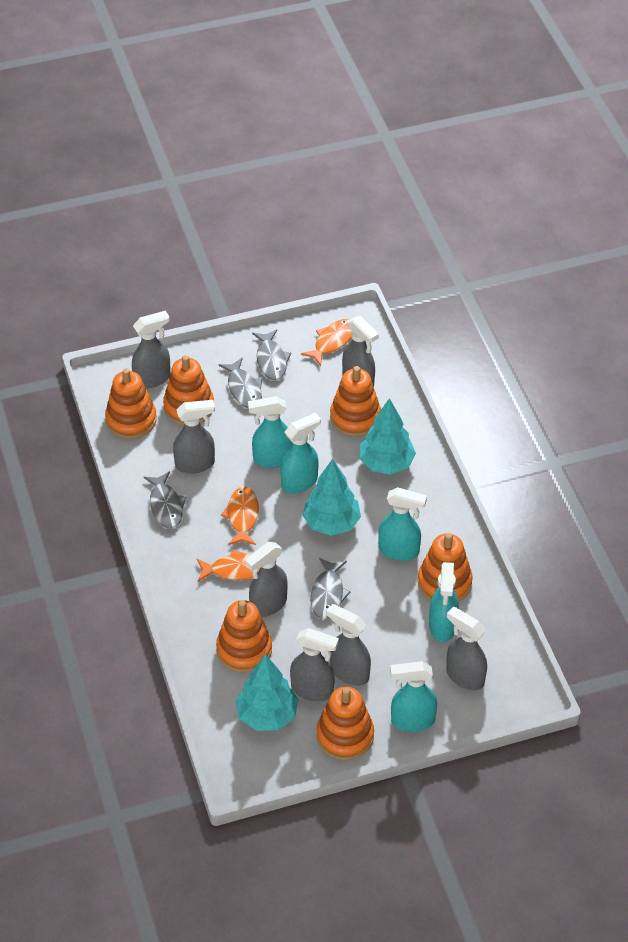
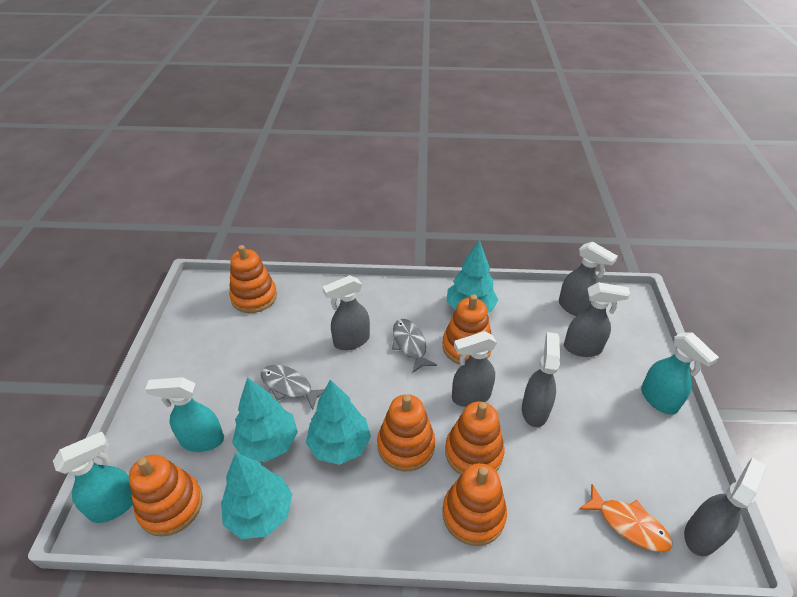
grey fish: [144,471,186,528] [218,357,262,408] [252,329,291,380] [310,558,351,619] = 4 -> [261,365,325,410] [392,319,437,373] = 2
grey spray bottle: [132,311,171,388] [173,400,215,474] [245,542,288,617] [290,628,339,701] [327,604,371,686] [342,316,379,386] [446,607,487,690] = 7 -> [322,275,370,350] [452,331,497,407] [522,332,560,427] [559,242,618,316] [564,282,630,357] [684,458,767,556] = 6
orange fish: [197,549,260,582] [221,487,259,545] [301,319,352,366] = 3 -> [579,484,672,552] = 1
turquoise spray bottle: [248,396,292,468] [280,413,321,494] [378,487,427,561] [390,661,437,732] [429,562,459,642] = 5 -> [53,432,133,523] [145,377,224,452] [641,333,719,415] = 3
turquoise tree: [235,654,298,731] [302,459,361,536] [359,398,416,474] = 3 -> [221,452,292,539] [232,377,298,462] [306,379,371,465] [446,240,498,313] = 4

